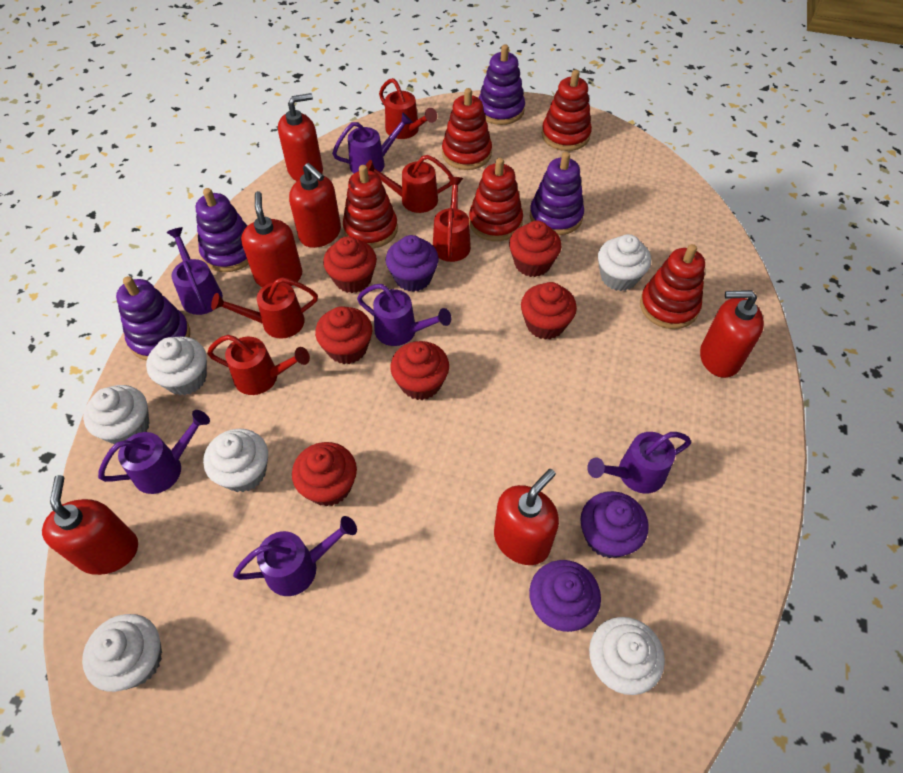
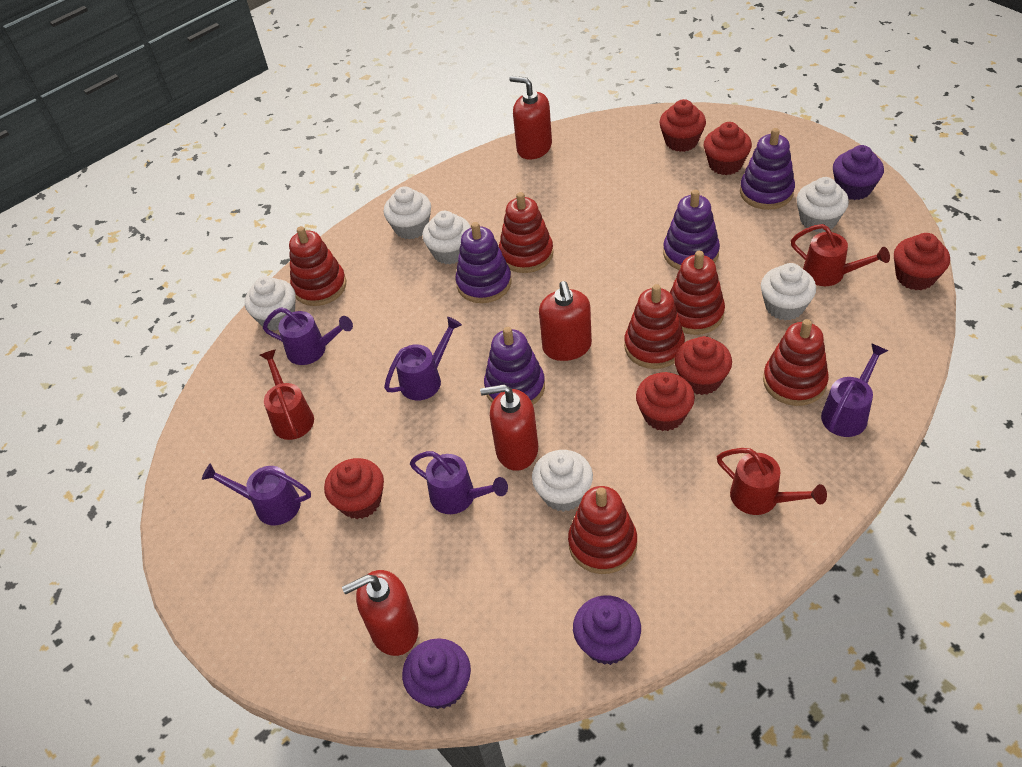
purple watering can: [98,410,210,494] [166,227,223,315] [233,516,357,596] [332,112,413,173] [357,284,451,346] [587,432,691,494] = 6 -> [202,463,311,525] [263,307,353,365] [384,317,462,401] [410,451,508,514] [821,343,888,437] = 5
red soap dispenser: [42,475,138,575] [241,191,302,287] [278,93,323,181] [289,163,341,248] [494,469,559,565] [700,290,764,378] = 6 -> [342,570,419,656] [480,385,538,471] [509,76,552,160] [539,281,592,361] = 4
red stacking toy: [343,165,398,248] [442,88,492,170] [469,158,523,241] [542,70,592,151] [640,244,705,329] = 5 -> [289,226,346,306] [499,192,554,273] [568,486,637,574] [624,284,685,369] [670,251,725,335] [763,319,829,406] = 6
red watering can: [207,335,310,395] [211,277,318,339] [366,155,453,213] [379,78,437,139] [433,177,471,262] = 5 -> [260,349,314,440] [717,448,827,515] [791,224,890,286] = 3

